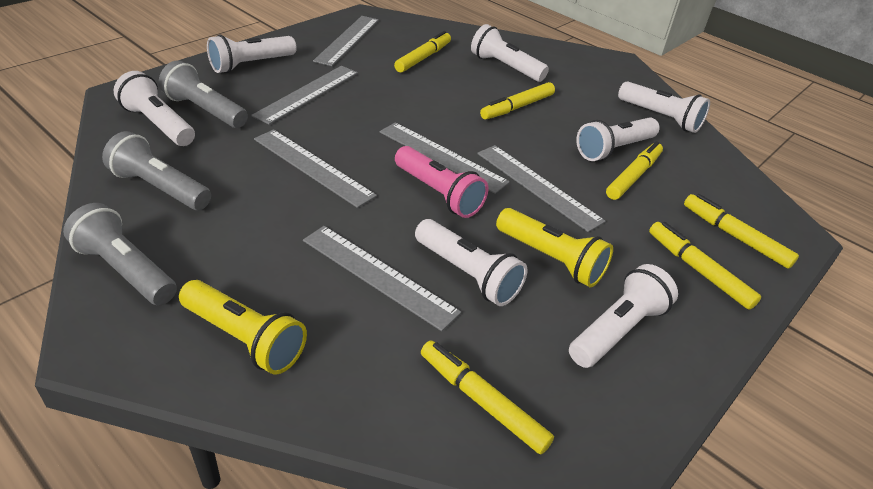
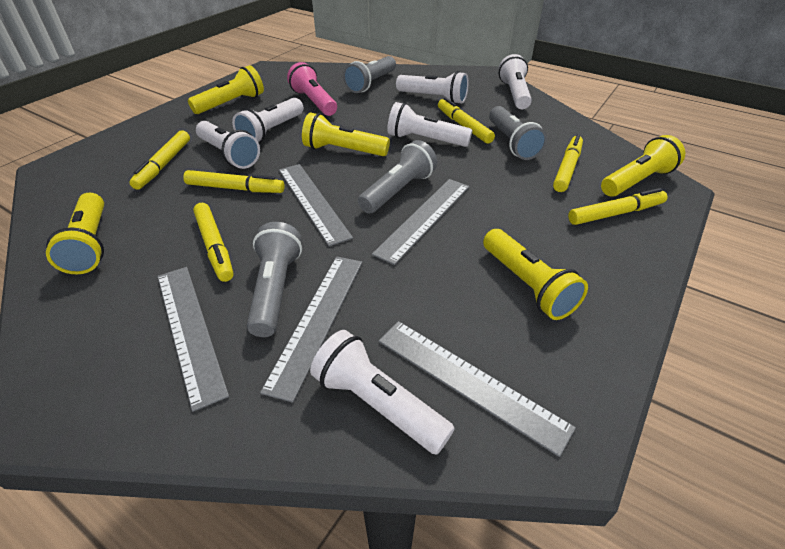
grey flashlight: [63,203,177,305] [102,131,211,210] [159,60,248,128] = 3 -> [247,222,302,337] [343,56,396,93] [358,140,437,214] [489,106,547,160] = 4
grey ruler: [251,66,358,125] [254,129,377,208] [303,226,461,331] [313,16,379,66] [380,122,510,194] [477,145,605,232] = 6 -> [158,267,229,412] [260,256,362,403] [279,164,353,246] [372,179,469,265] [379,321,576,457] = 5
white flashlight: [114,71,195,146] [207,35,297,73] [415,219,527,306] [471,24,549,82] [569,264,678,368] [576,117,660,161] [618,81,710,133] = 7 -> [196,121,260,169] [232,98,303,143] [310,330,455,455] [387,102,472,147] [396,71,469,104] [499,54,532,109] = 6
yellow flashlight: [179,280,307,374] [496,208,613,287] = 2 -> [46,193,104,274] [188,65,264,114] [302,112,390,156] [483,229,588,320] [601,135,685,197] = 5

